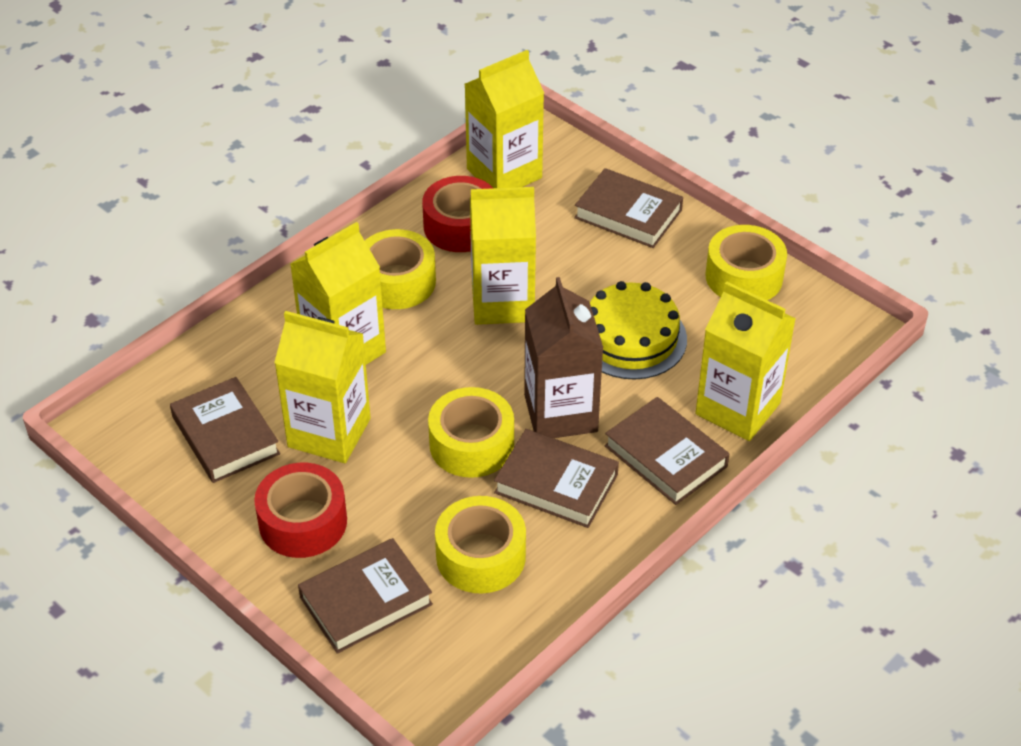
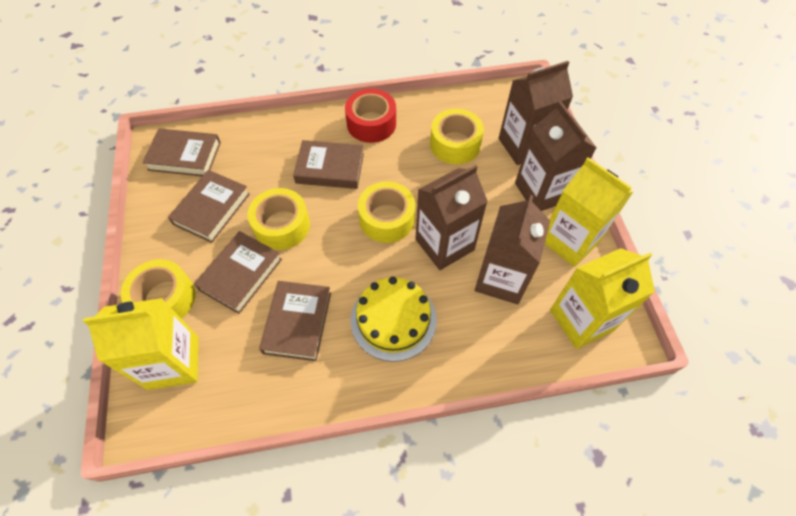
brown carton: [524,277,603,438] = 1 -> [416,165,488,270] [475,195,550,305] [499,61,573,165] [515,101,597,211] = 4
red tape: [254,463,347,558] [422,176,493,252] = 2 -> [345,89,396,143] = 1
yellow carton: [274,311,371,463] [290,222,386,365] [465,50,544,188] [470,187,536,325] [696,281,796,441] = 5 -> [83,298,199,390] [545,157,633,267] [550,248,655,349] = 3

